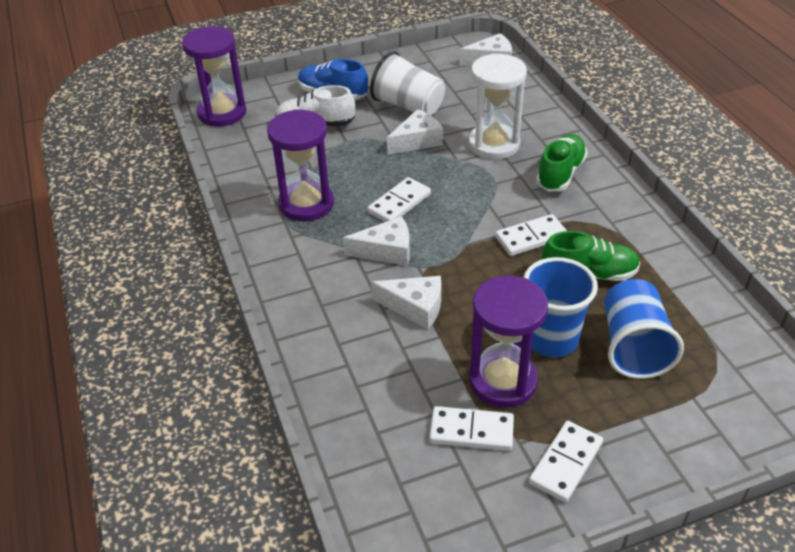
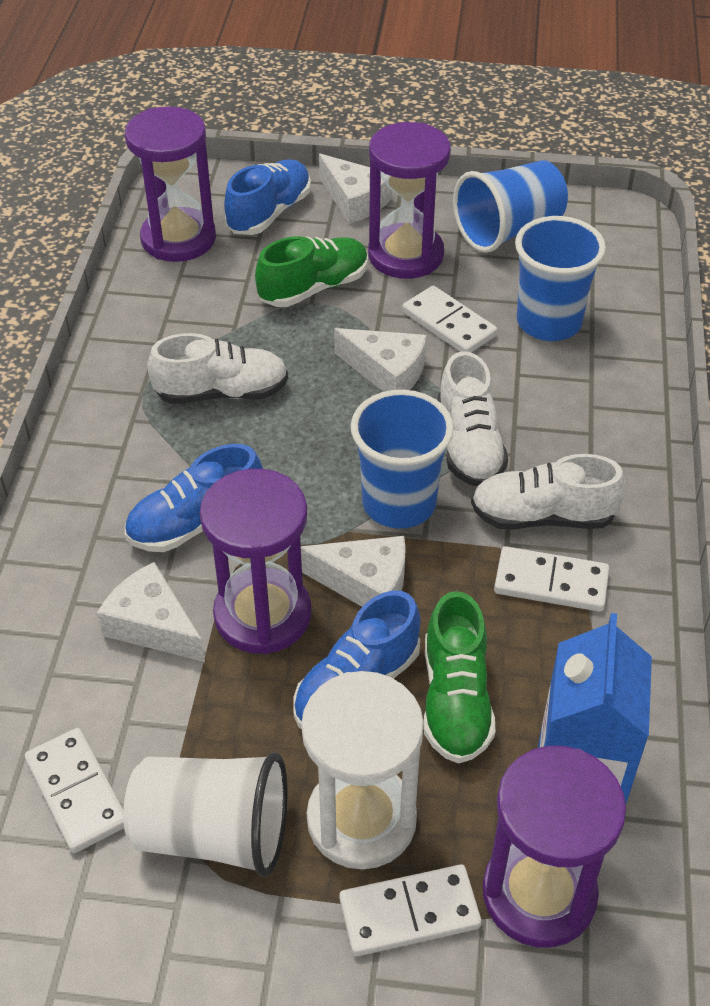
blue carton: none = 0 -> [538,613,652,804] = 1
blue cup: [523,257,598,357] [604,279,684,379] = 2 -> [351,390,454,528] [453,160,568,253] [515,216,606,341] = 3
blue shoe: [298,59,368,100] = 1 -> [125,444,263,552] [224,159,311,235] [294,591,421,729] = 3
purple hourglass: [182,26,247,126] [267,109,334,221] [469,276,548,408] = 3 -> [125,106,216,262] [200,469,311,654] [368,122,451,279] [482,746,626,947] = 4
white shoe: [275,85,355,126] = 1 -> [147,333,288,404] [437,351,508,486] [471,454,626,530] = 3

